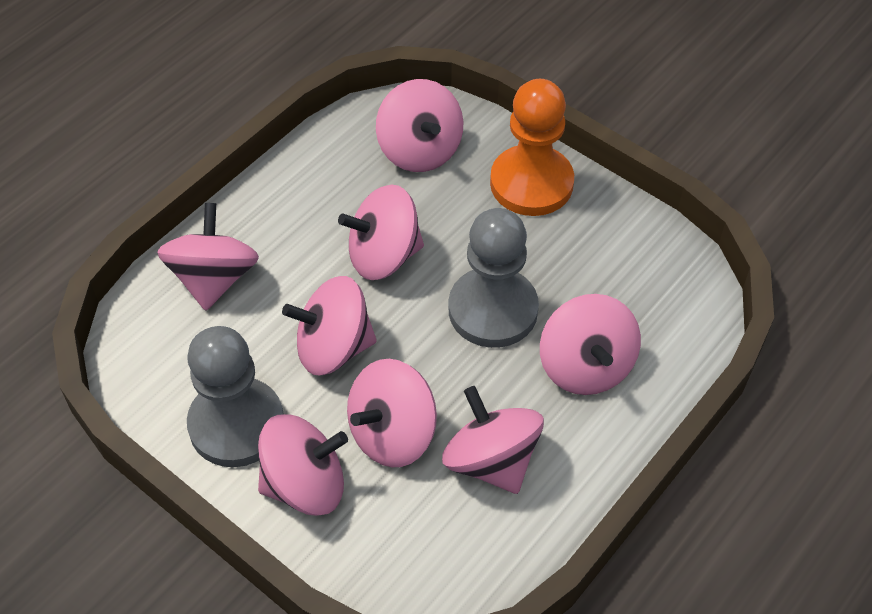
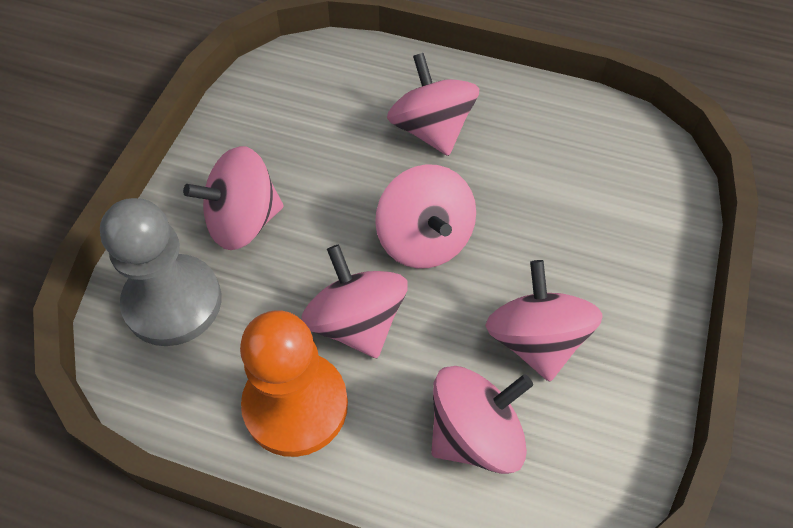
grey pawn: [187,326,284,467] [448,208,539,348] = 2 -> [100,198,221,346] = 1
pink spinning top: [157,203,259,311] [258,414,348,516] [282,276,377,376] [338,185,424,280] [347,359,437,467] [376,79,463,172] [442,386,544,494] [540,294,641,395] = 8 -> [183,146,284,250] [301,244,408,358] [375,164,476,268] [387,53,479,156] [431,366,533,474] [485,260,603,382] = 6

